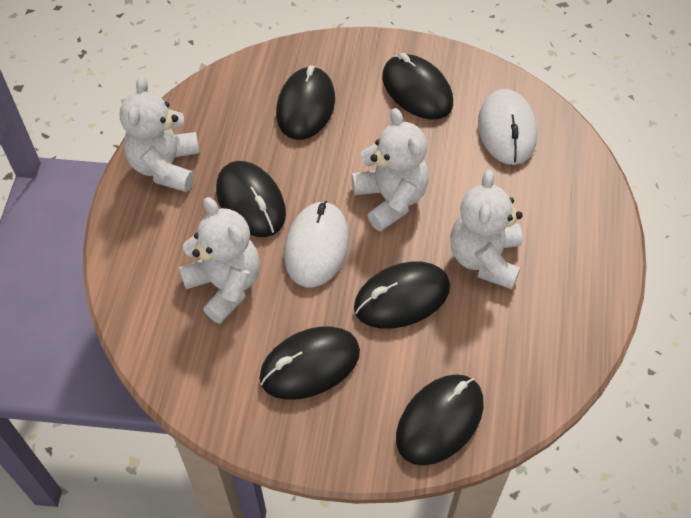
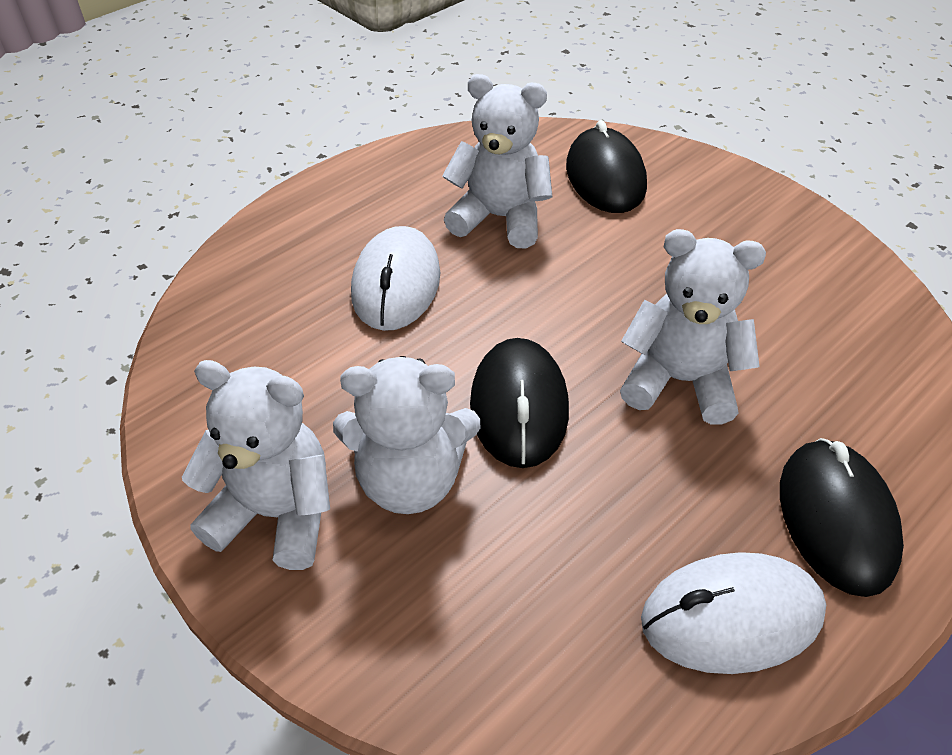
black mouse: [216,161,286,237] [260,326,360,400] [276,65,335,140] [354,261,450,329] [382,53,453,120] [396,374,484,466] = 6 -> [470,338,569,468] [566,120,647,213] [780,438,904,597] = 3

